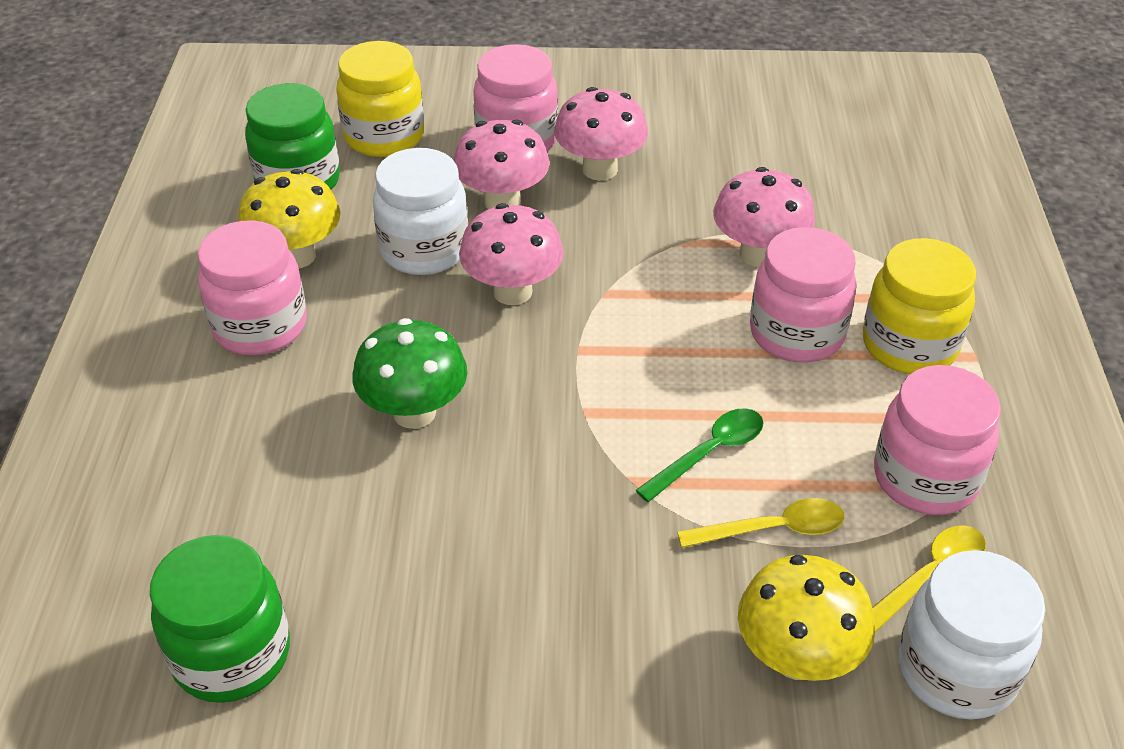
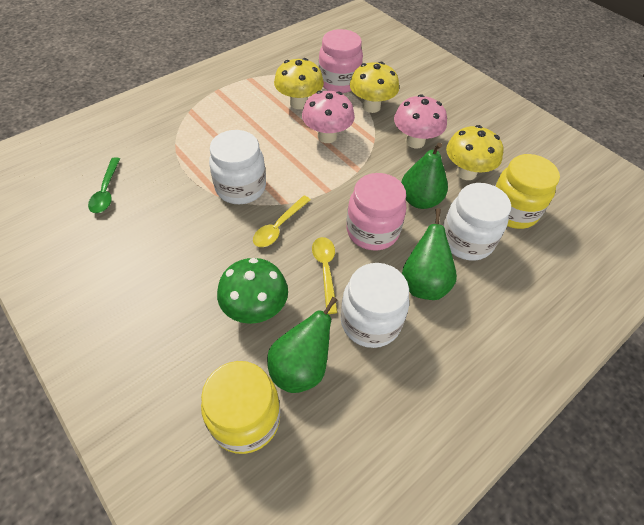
green jar: [150,535,290,703] [245,83,340,190] = 2 -> none = 0
green pear: none = 0 -> [267,297,337,393] [401,143,448,209] [402,208,457,300] = 3
pink jar: [198,220,307,355] [473,44,558,151] [750,227,857,363] [874,365,1001,515] = 4 -> [318,29,363,93] [346,173,406,250] = 2
pink mushroom: [453,120,550,209] [459,203,564,305] [554,87,648,181] [713,167,815,267] = 4 -> [302,91,355,143] [394,94,447,148] = 2
white jar: [373,148,468,275] [898,550,1045,720] = 2 -> [209,130,266,204] [340,263,409,348] [443,183,511,261] = 3
yellow mushroom: [238,169,341,268] [738,555,875,681] = 2 -> [274,58,324,109] [350,62,399,113] [446,125,503,180] = 3

